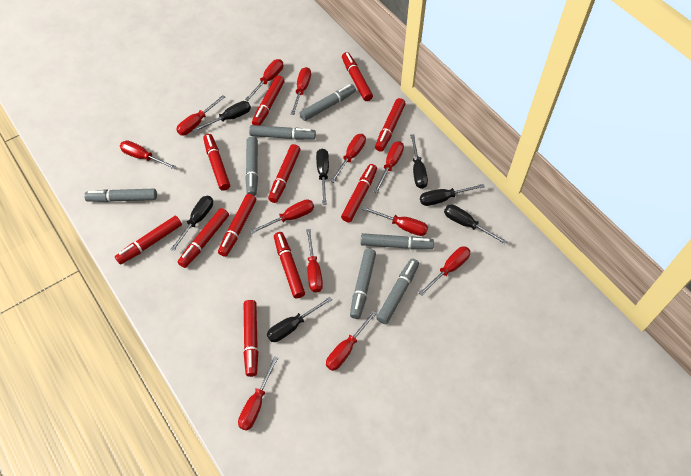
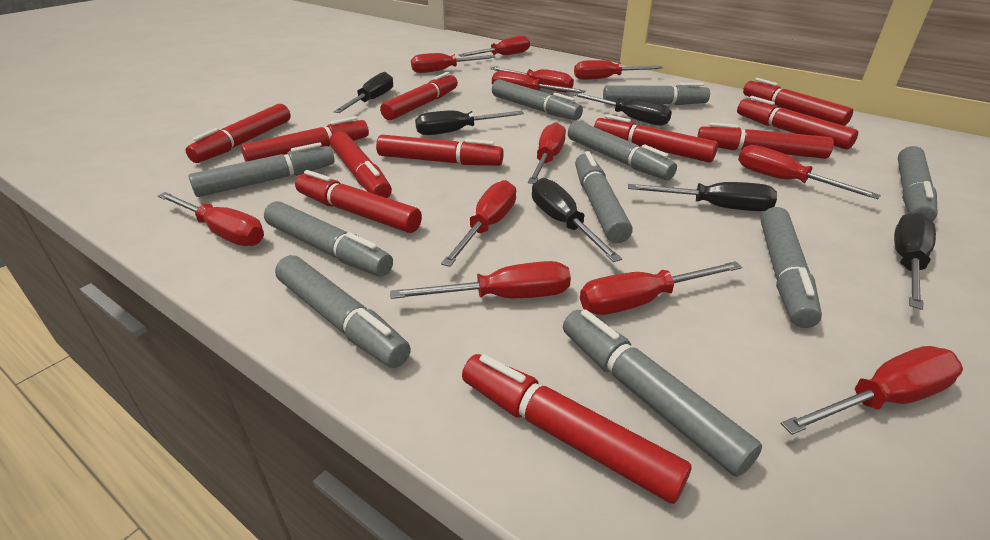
black screwdriver: [170,196,213,251] [193,101,251,132] [267,297,332,342] [316,149,329,205] [410,134,428,189] [420,184,485,206] [444,204,507,244] = 7 -> [334,72,393,113] [415,110,524,135] [532,178,622,262] [573,93,672,126] [628,182,777,211] [894,212,936,310] = 6
grey marker: [84,189,157,202] [245,137,258,196] [249,125,316,140] [299,84,356,121] [350,249,376,319] [361,233,434,250] [376,259,419,324] = 7 -> [189,142,334,197] [264,201,393,277] [275,255,411,368] [492,79,583,120] [563,310,762,477] [568,121,677,180] [575,151,633,243] [603,83,710,105] [761,207,822,328] [898,146,938,221] = 10

